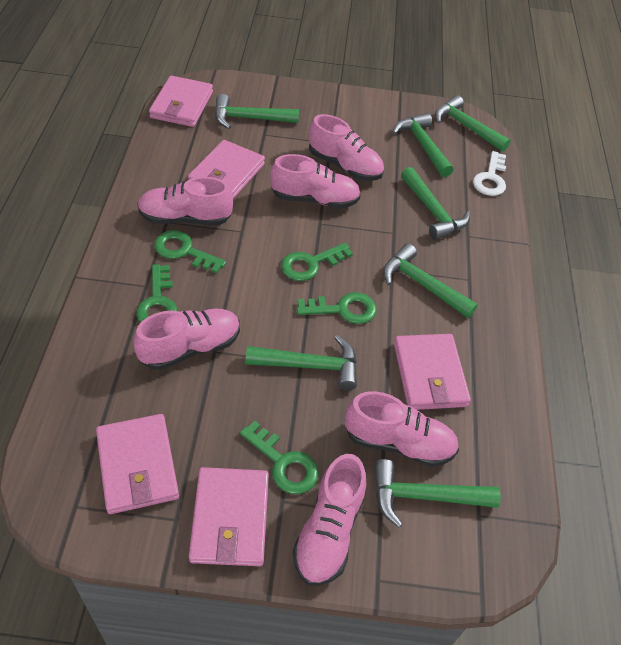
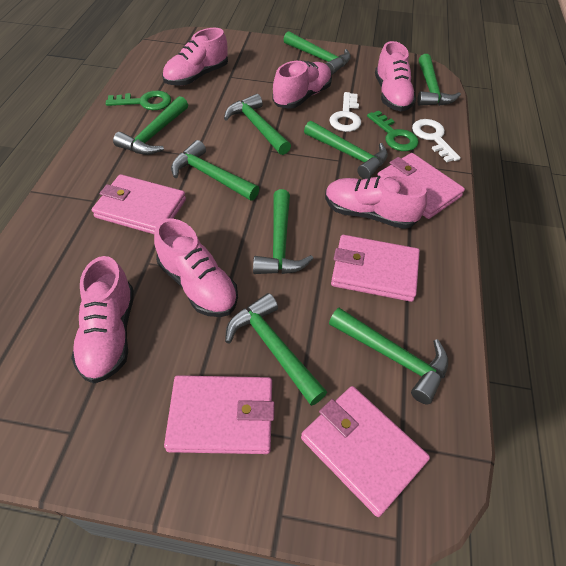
green hammer: [215,94,299,129] [245,335,357,391] [374,459,501,527] [383,243,478,318] [392,113,454,177] [401,167,470,240] [435,95,511,152] = 7 -> [113,96,188,155] [171,140,259,201] [224,94,291,155] [225,293,327,406] [253,189,314,274] [283,31,351,75] [304,121,388,179] [329,308,448,404] [417,54,461,106] = 9
green key: [137,264,178,322] [154,230,226,273] [240,421,319,494] [281,243,353,281] [297,292,376,324] = 5 -> [106,91,171,110] [367,111,419,151] = 2
white key: [473,151,506,196] = 1 -> [330,92,361,132] [412,119,461,162] = 2

